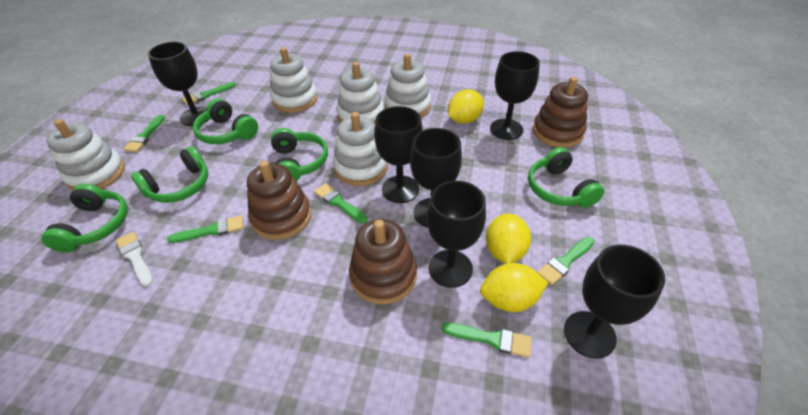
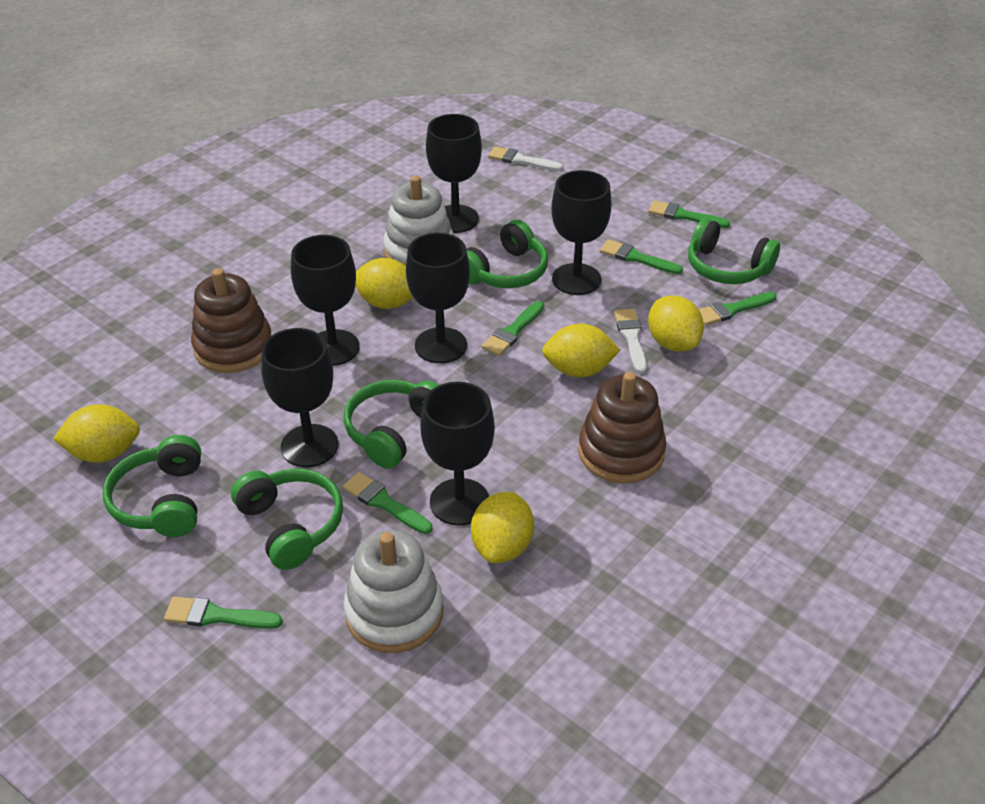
brown stacking toy: [247,161,311,240] [349,219,417,305] [533,77,588,148] = 3 -> [191,268,272,373] [578,372,666,484] = 2
white brush: [116,232,153,286] = 1 -> [488,146,563,171] [614,309,647,374] = 2
white stacking toy: [47,119,125,191] [270,47,318,113] [333,112,388,186] [337,62,384,124] [385,54,431,118] = 5 -> [344,530,443,653] [383,175,454,266] = 2
yellow lemon: [448,90,484,124] [480,263,548,312] [486,213,531,264] = 3 -> [53,404,140,463] [355,258,413,309] [471,492,534,563] [542,324,620,377] [648,295,704,352] = 5

